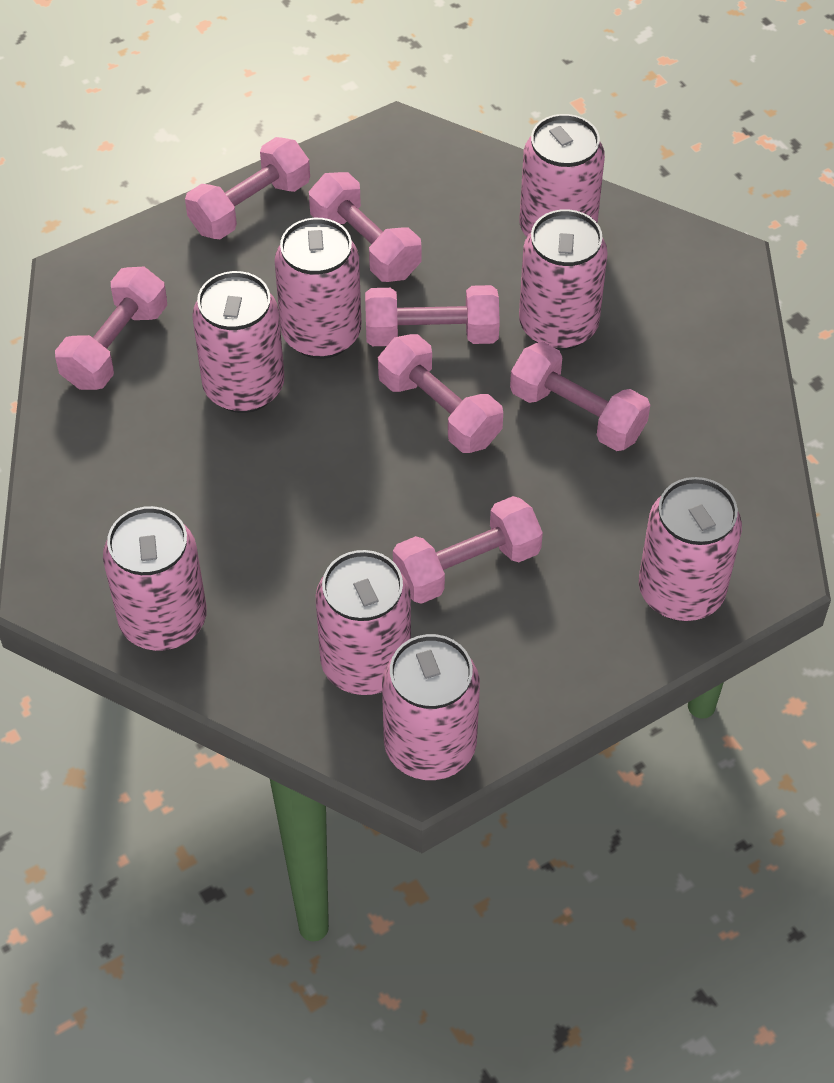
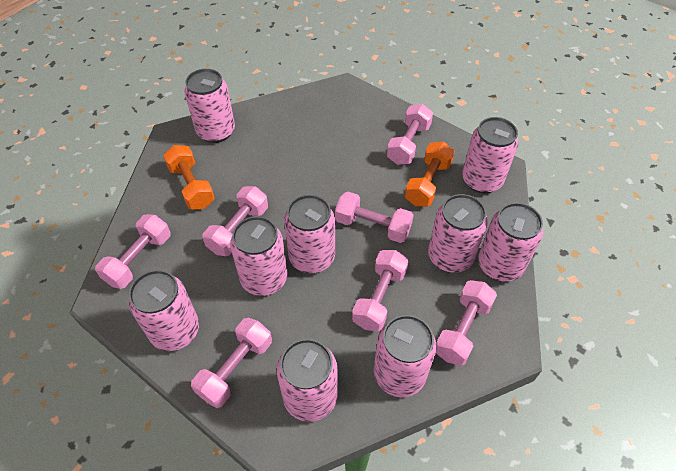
orange dumbbell: none = 0 -> [163,145,215,209] [405,142,455,207] = 2
pink can: [103,506,207,651] [192,271,284,413] [275,218,361,359] [316,550,411,695] [382,634,480,780] [519,209,608,350] [520,114,605,237] [639,477,742,621] = 8 -> [129,270,199,351] [184,69,235,143] [230,216,287,296] [277,339,338,422] [284,195,335,273] [374,315,437,397] [428,194,488,273] [462,117,519,193] [478,203,543,282] = 9

